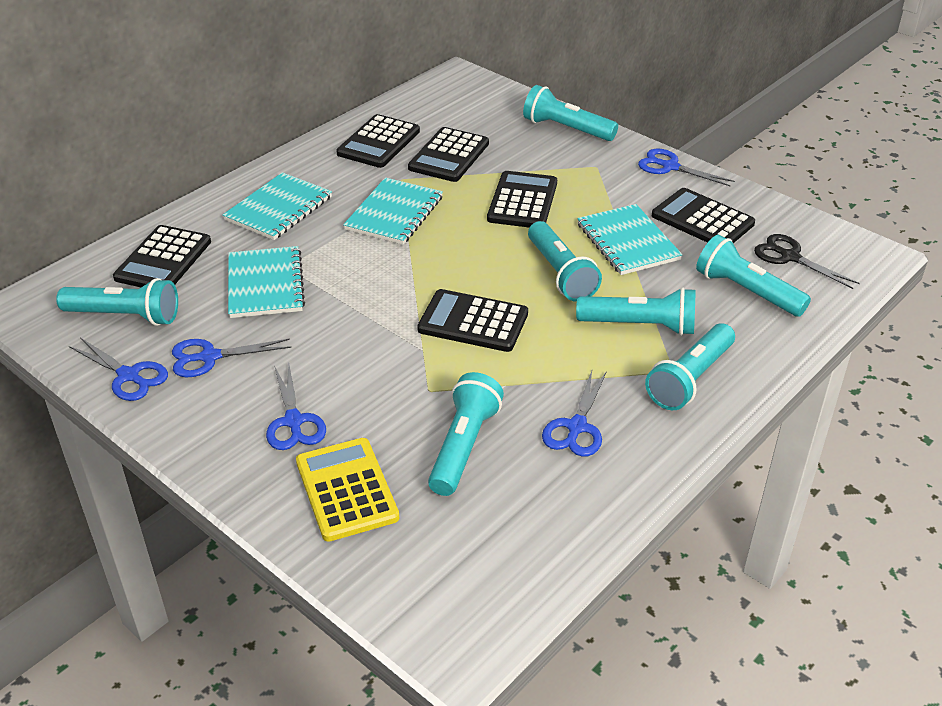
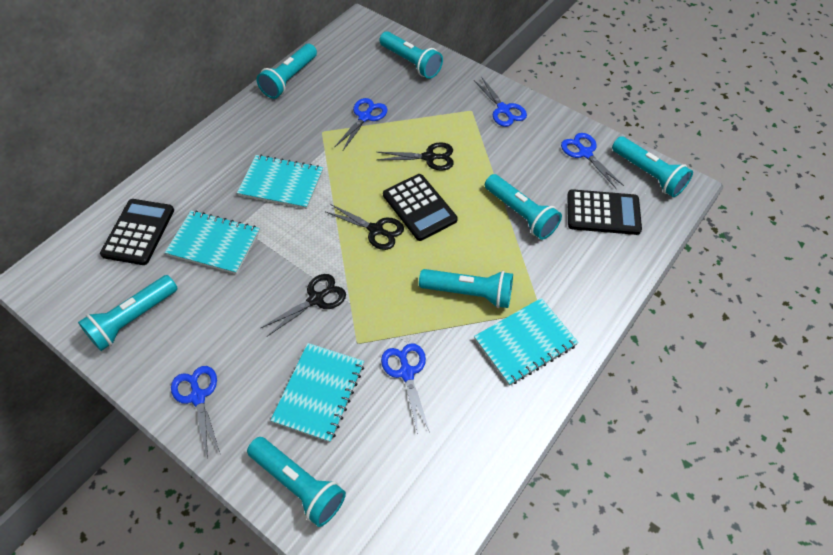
black calculator: [113,225,211,287] [336,114,420,168] [408,127,489,182] [417,289,528,352] [487,171,557,228] [652,188,755,243] = 6 -> [100,199,174,265] [383,174,458,241] [567,189,642,235] = 3
black scissors: [754,234,860,289] = 1 -> [261,274,346,337] [326,204,404,250] [377,142,454,171] = 3
yellow calculator: [296,438,399,542] = 1 -> none = 0

